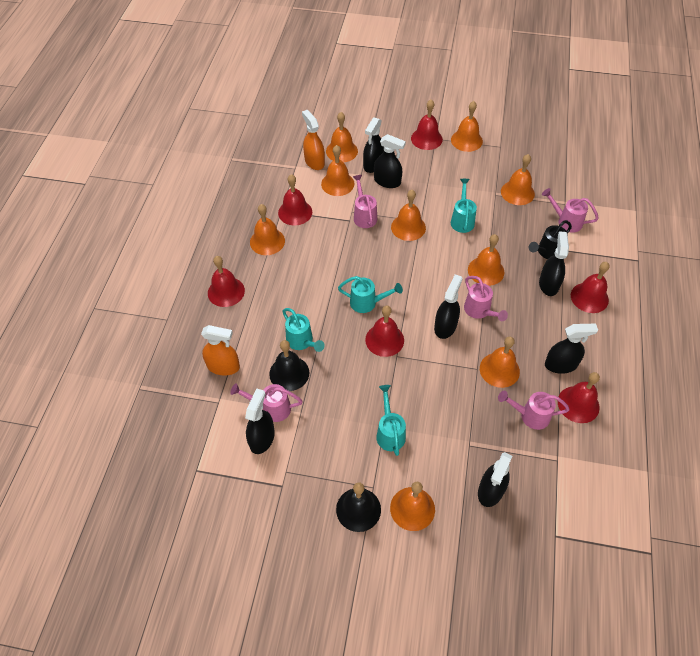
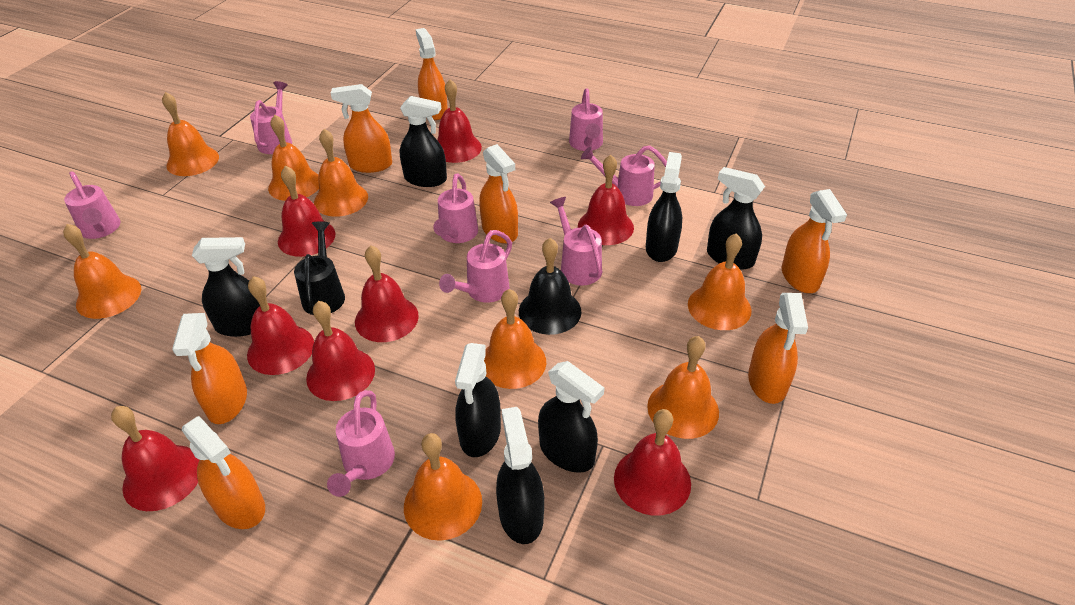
black bell: [269,340,309,391] [336,482,381,532] = 2 -> [519,238,582,335] = 1
orange bell: [250,204,285,255] [321,145,354,196] [326,112,358,162] [390,482,435,531] [391,190,426,241] [451,101,483,152] [468,234,504,286] [480,336,520,388] [501,154,535,205] = 9 -> [63,224,141,319] [162,92,219,176] [268,114,319,201] [314,129,368,217] [404,433,482,541] [484,289,546,389] [647,336,719,439] [688,234,751,330] = 8
orange spray bottle: [201,325,240,375] [302,110,325,170] = 2 -> [172,313,247,424] [182,416,265,529] [331,84,392,173] [416,28,448,120] [479,144,518,244] [748,293,808,404] [782,189,847,293] = 7
pink watering can: [230,383,303,422] [353,175,377,228] [464,276,508,321] [498,391,570,430] [542,188,599,233] = 5 -> [64,171,121,239] [250,81,292,154] [327,390,395,497] [433,173,478,243] [439,230,512,303] [550,197,603,286] [569,88,603,151] [581,145,667,206] = 8
red bell: [208,256,245,307] [278,174,312,225] [365,305,404,357] [411,100,443,150] [558,372,600,423] [571,262,609,313] = 6 -> [111,406,199,511] [247,276,314,375] [278,166,336,257] [306,301,375,401] [355,245,419,342] [437,80,482,163] [578,155,634,245] [614,409,691,516] = 8
turquoise watering can: [282,308,325,352] [338,276,403,313] [376,385,406,456] [451,179,477,233] = 4 -> none = 0

